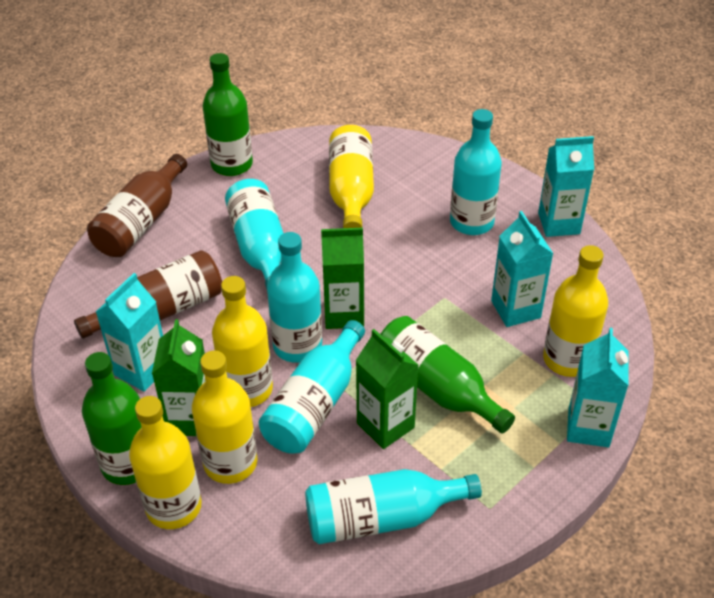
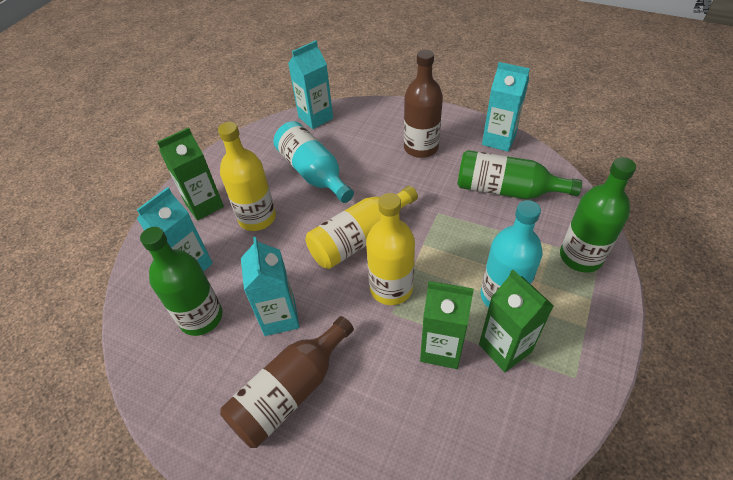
turquoise bottle: [225,179,283,289] [259,320,365,454] [267,232,322,363] [305,469,482,544] [450,109,502,235] = 5 -> [273,121,354,203] [481,200,543,308] = 2
yellow bottle: [129,396,202,529] [192,351,258,484] [212,276,273,407] [329,125,374,228] [543,245,608,377] = 5 -> [218,122,276,231] [306,186,418,269] [366,193,415,305] = 3

